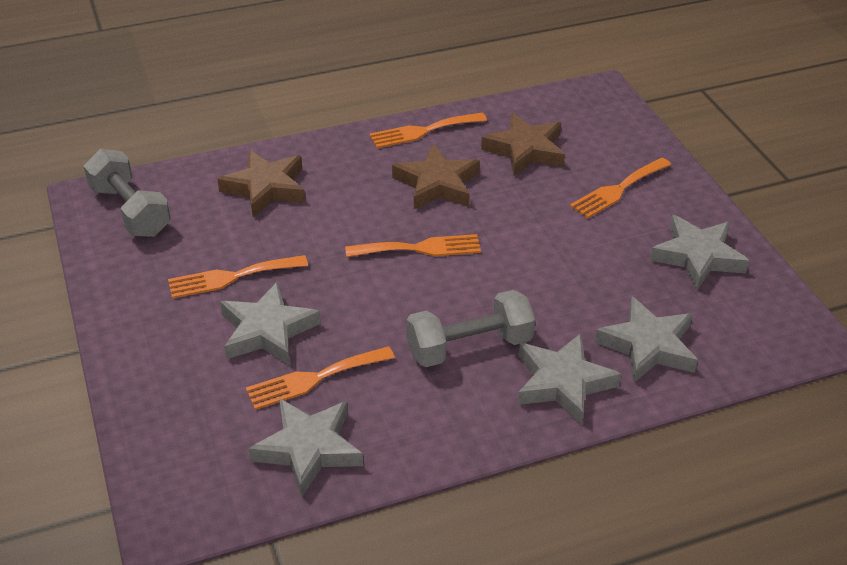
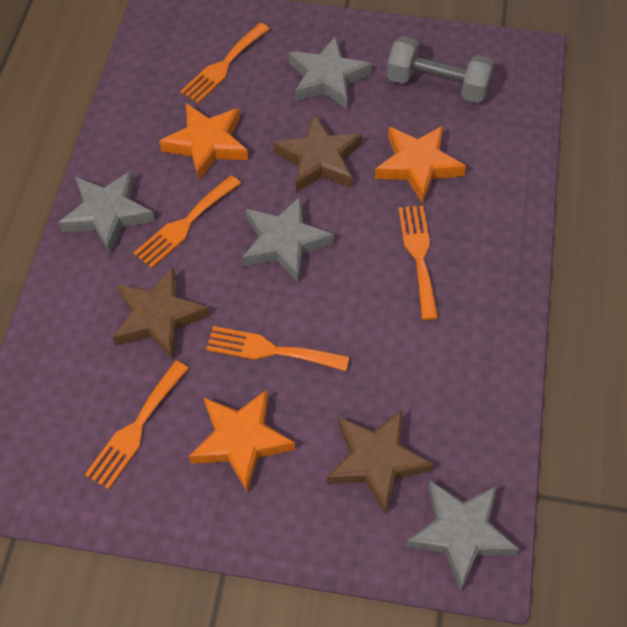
grey dumbbell: [83,149,171,237] [407,290,535,367] = 2 -> [386,36,494,103] = 1
grey star: [220,281,321,366] [248,398,363,497] [517,333,621,425] [594,297,698,383] [650,215,749,290] = 5 -> [59,170,155,254] [242,196,334,282] [289,36,372,109] [406,480,520,591] = 4
orange star: none = 0 -> [159,103,248,180] [189,390,295,492] [375,126,466,203] = 3

